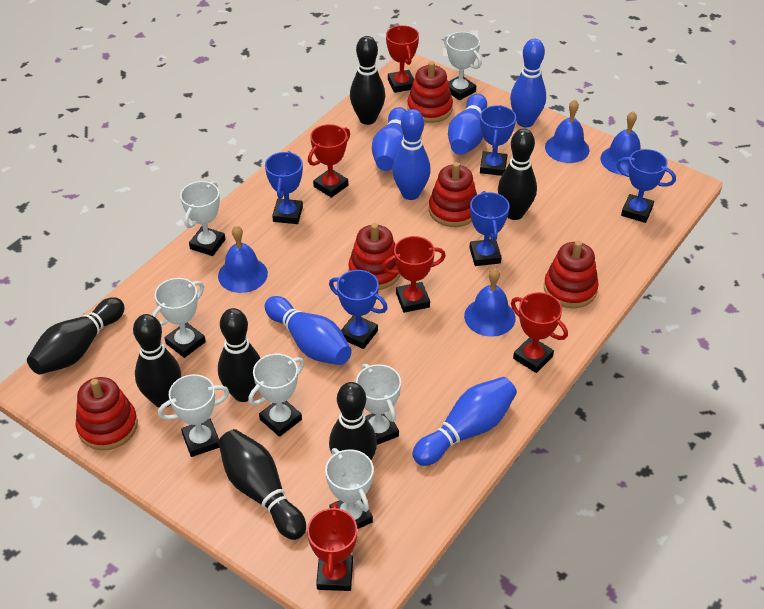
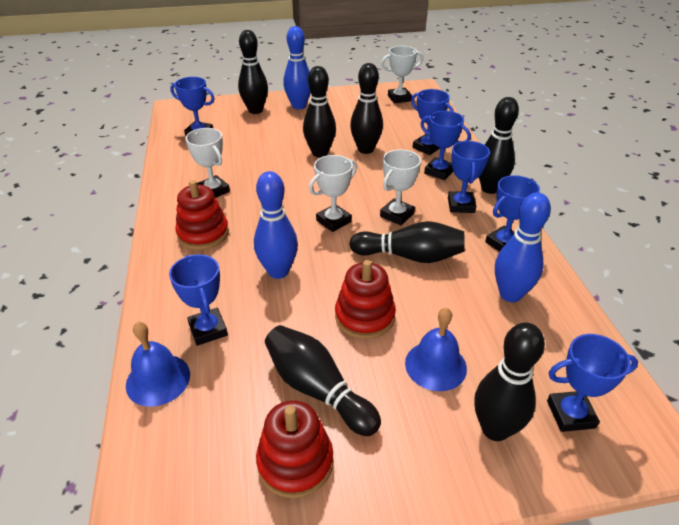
blue bell: [218,225,268,293] [464,268,516,337] [545,100,590,163] [600,111,641,175] = 4 -> [126,322,190,407] [405,307,467,391] = 2
blue bowling pin: [265,296,352,365] [372,107,406,171] [392,109,431,200] [412,377,517,466] [448,94,487,155] [510,39,546,127] = 6 -> [254,171,298,279] [283,26,311,109] [495,193,551,302] = 3
blue trophy: [265,151,303,224] [329,270,388,349] [469,191,510,266] [480,105,516,176] [616,149,676,223] = 5 -> [169,254,228,346] [170,77,215,136] [411,89,454,155] [420,111,471,180] [448,141,490,213] [485,175,540,252] [547,334,638,432] = 7
red stacking toy: [76,377,138,450] [348,223,401,290] [407,61,453,123] [429,162,477,227] [544,241,599,308] = 5 -> [175,180,229,250] [256,400,333,498] [335,260,396,339] = 3
red trophy: [307,502,358,591] [308,124,350,198] [382,236,446,313] [386,25,419,93] [511,292,568,373] = 5 -> none = 0
white trophy: [152,278,206,358] [158,374,229,457] [180,181,225,256] [248,354,304,437] [325,448,374,529] [356,364,401,445] [444,32,482,100] = 7 -> [185,128,230,198] [309,155,357,232] [380,149,421,225] [381,46,423,104] = 4

